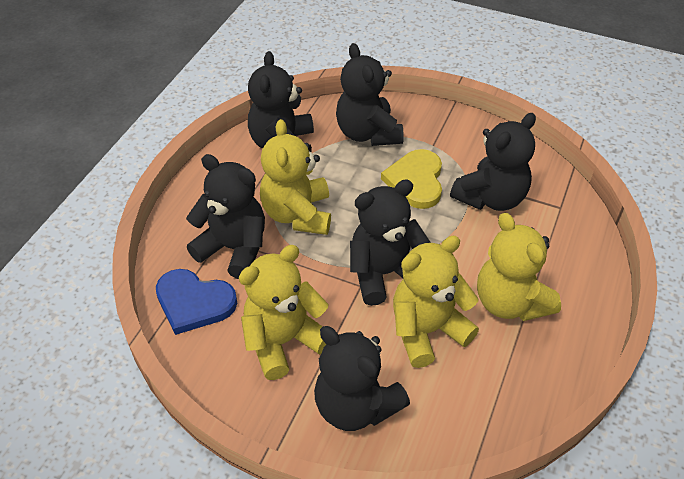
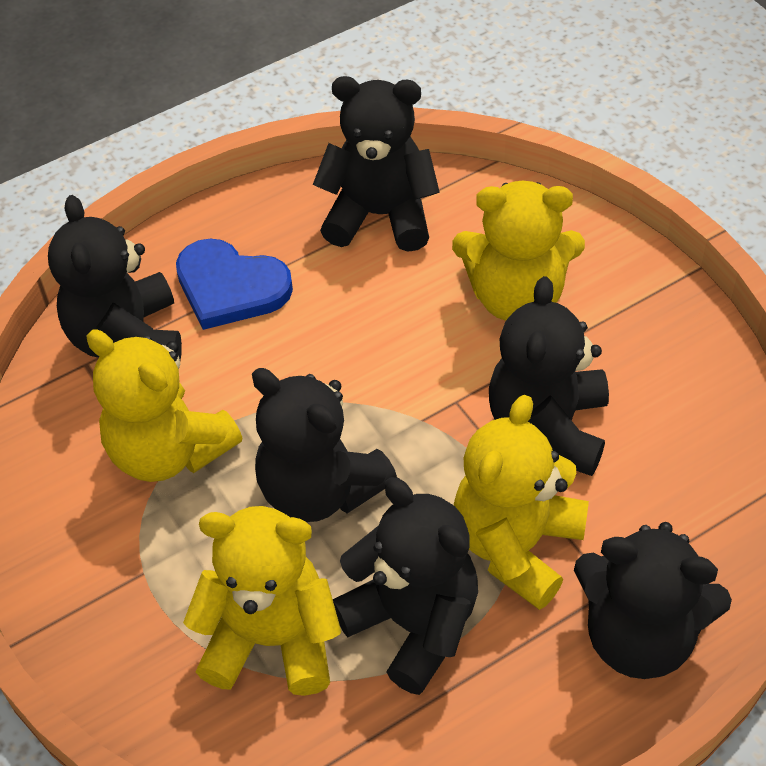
yellow heart: [381,149,442,209] = 1 -> none = 0

